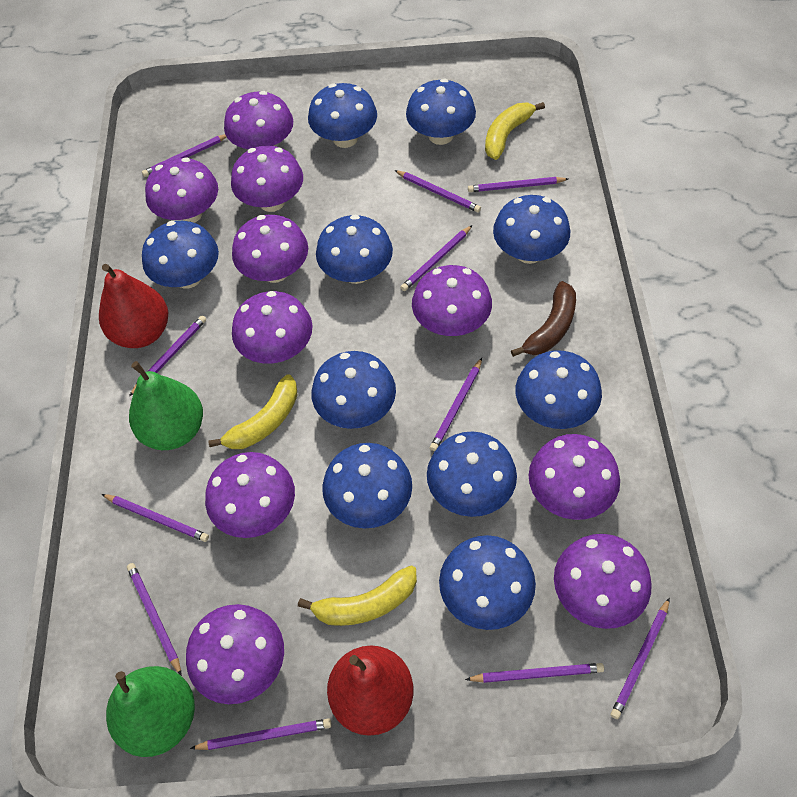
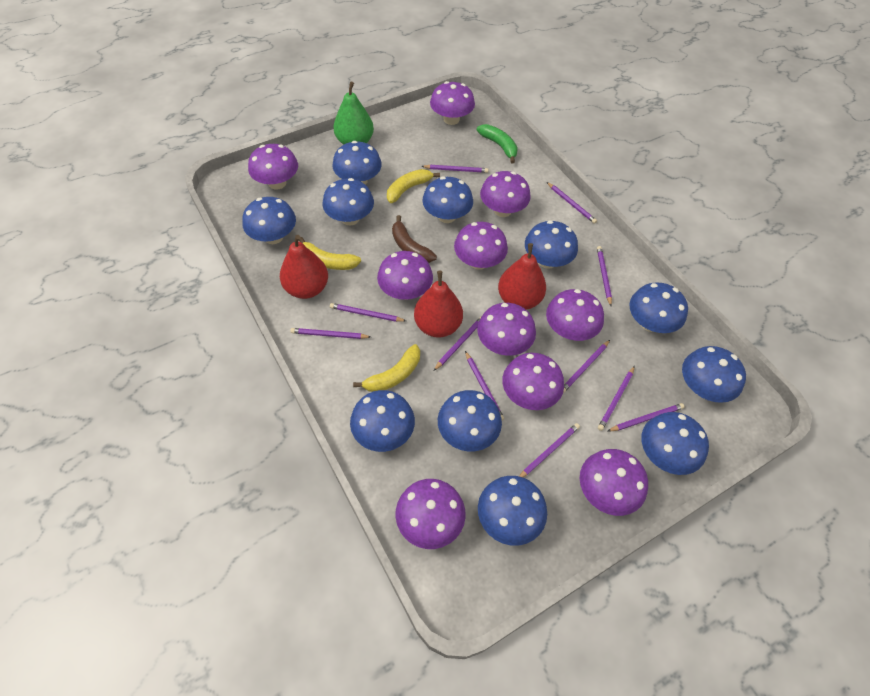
blue mushroom: [142,221,219,289] [308,83,377,148] [311,351,396,429] [316,214,393,284] [322,443,412,529] [406,79,476,145] [427,431,517,517] [439,535,536,630] [493,195,570,264] [516,350,602,429] = 10 -> [243,197,296,244] [322,178,374,225] [332,141,382,185] [350,390,415,452] [422,176,473,223] [438,390,502,451] [478,476,547,546] [525,220,578,269] [629,282,688,333] [641,412,709,475] [682,346,746,403] = 11
green banana: none = 0 -> [477,124,518,164] = 1
green pear: [106,666,195,757] [129,361,203,450] = 2 -> [333,81,374,145] = 1
red pear: [99,264,168,348] [327,645,413,736] = 2 -> [280,235,328,299] [414,271,463,338] [498,243,546,310] = 3

